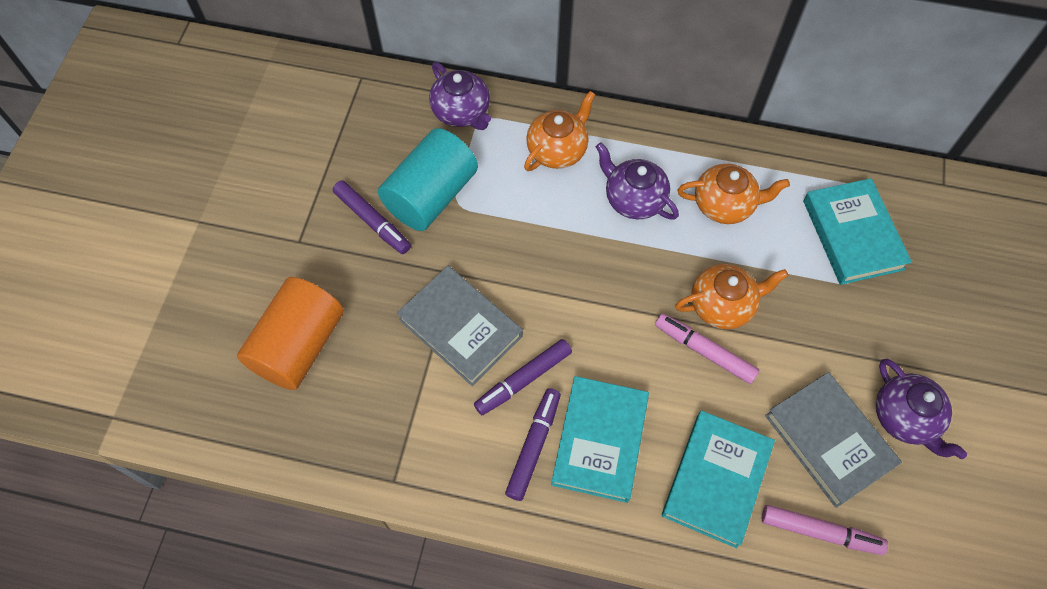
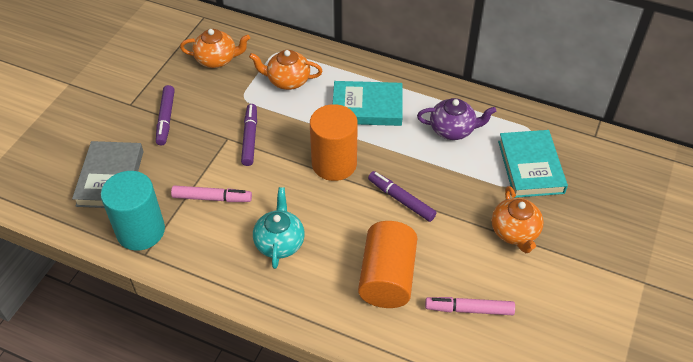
grey book: [397,266,523,386] [765,372,902,508] = 2 -> [72,141,144,208] = 1
orange cylinder: [237,277,344,390] = 1 -> [310,104,358,181] [358,221,417,308] = 2
purple teapot: [429,62,491,130] [596,142,679,220] [876,359,967,459] = 3 -> [417,98,496,140] = 1
turquoise book: [551,376,649,503] [662,411,775,548] [803,178,912,285] = 3 -> [333,81,403,126] [498,130,568,198] = 2
turquoise teapot: none = 0 -> [253,187,305,269] = 1

